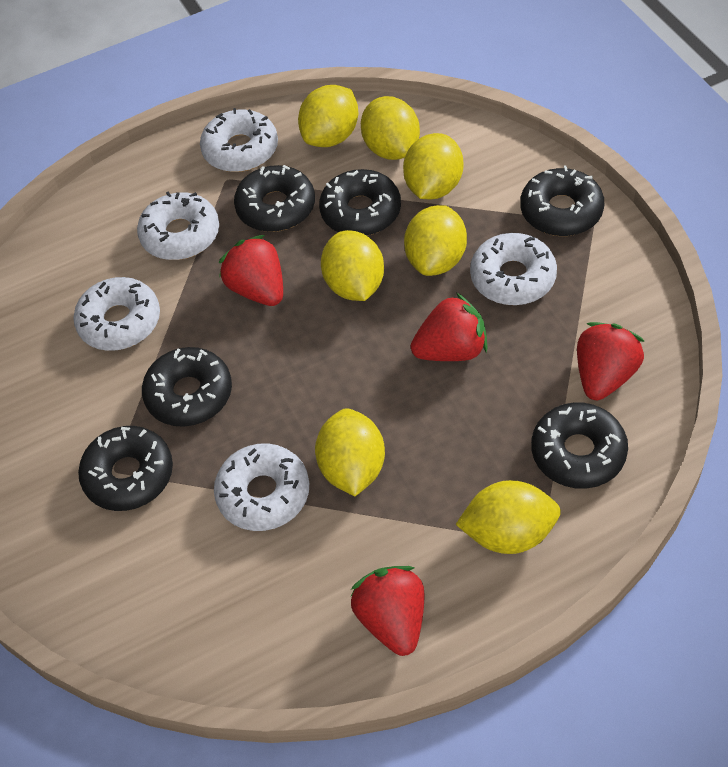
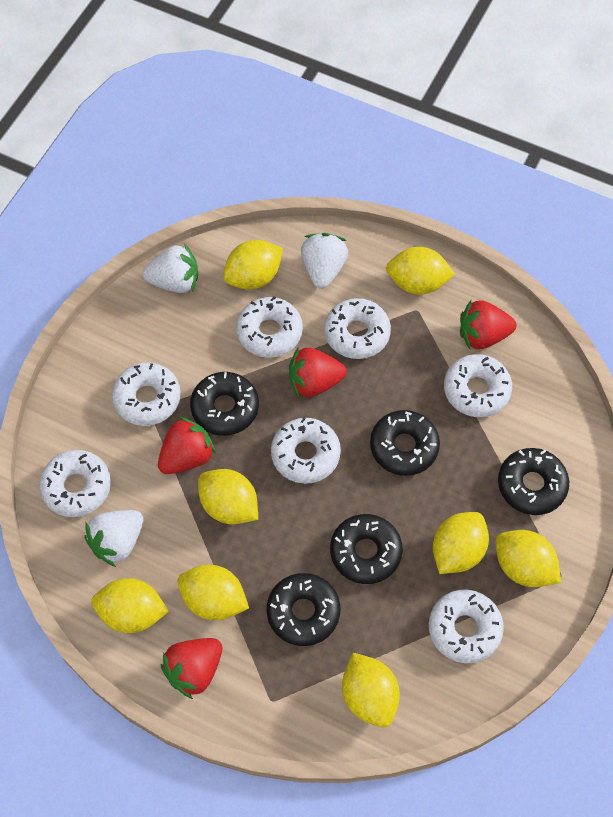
black donut: [78,426,173,511] [142,347,232,427] [234,165,315,232] [319,169,401,236] [520,165,604,236] [531,403,628,489] = 6 -> [190,372,259,436] [267,573,340,646] [330,514,403,584] [370,410,440,476] [498,448,569,515] = 5
white donut: [73,277,160,351] [137,192,219,260] [200,108,278,172] [214,443,309,531] [470,233,557,305] = 5 -> [39,450,111,517] [112,362,181,426] [236,296,303,358] [271,417,341,484] [324,298,391,359] [429,589,504,663] [444,354,512,417] = 7
white strawberry: none = 0 -> [85,510,143,567] [143,243,198,293] [301,233,348,289] = 3
yellow lemon: [298,85,359,147] [315,408,385,496] [321,230,384,301] [361,96,420,160] [403,133,463,200] [404,205,467,276] [455,480,561,554] = 7 -> [91,578,169,633] [177,565,249,620] [198,469,258,524] [223,240,283,290] [342,653,400,727] [386,247,455,295] [433,512,489,574] [495,530,561,587] = 8

